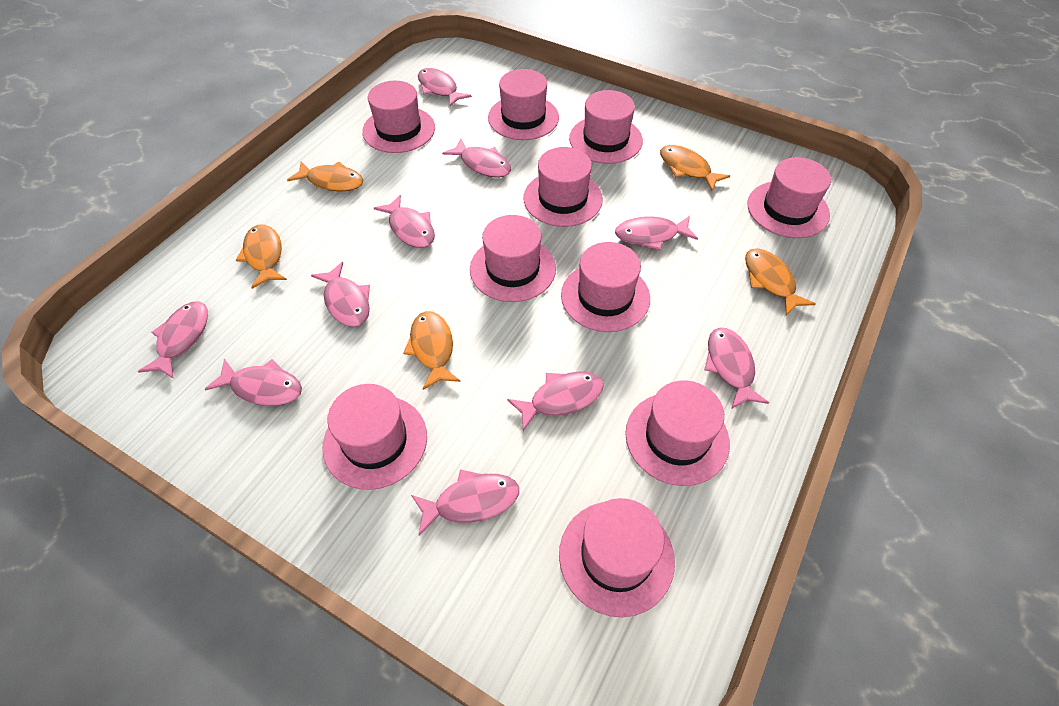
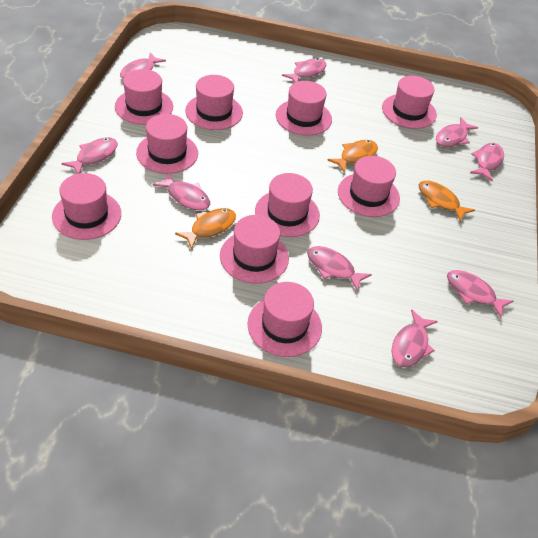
orange fish: [236,224,287,289] [287,161,363,191] [403,311,461,390] [660,145,730,191] [745,248,816,316] = 5 -> [175,208,236,249] [328,140,378,172] [419,180,475,222] = 3
pink fish: [138,302,208,379] [205,359,302,406] [311,262,370,327] [374,195,435,248] [411,469,519,536] [418,68,472,107] [442,139,511,177] [507,371,604,431] [615,216,698,250] [704,328,769,409] = 10 -> [61,137,118,174] [120,53,166,79] [153,173,210,210] [282,58,326,83] [307,246,372,292] [392,309,438,367] [436,117,479,147] [447,270,513,318] [470,143,504,181] = 9

